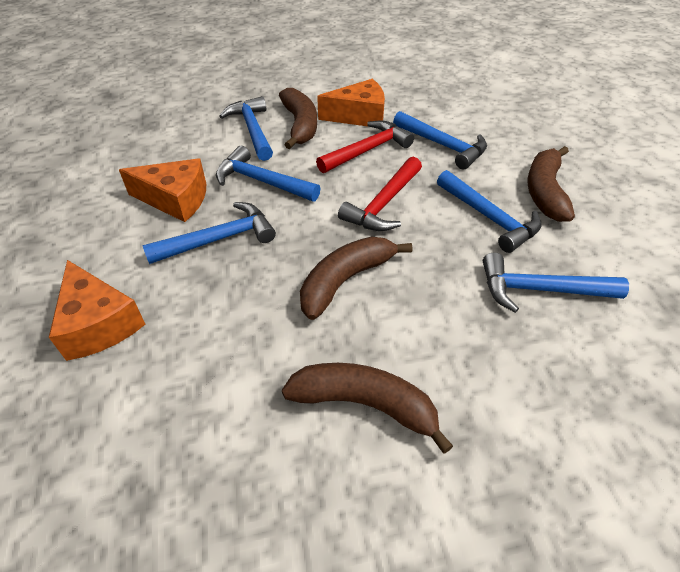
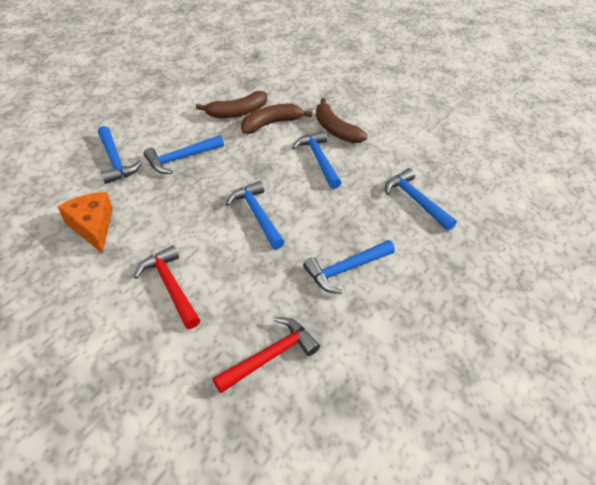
brown banana: [279,88,317,149] [282,363,453,454] [300,237,412,320] [528,146,575,222] = 4 -> [196,91,267,118] [241,104,312,134] [316,98,368,143] = 3
orange cheese: [49,260,146,361] [119,158,206,222] [317,79,385,127] = 3 -> [57,192,113,254] = 1

